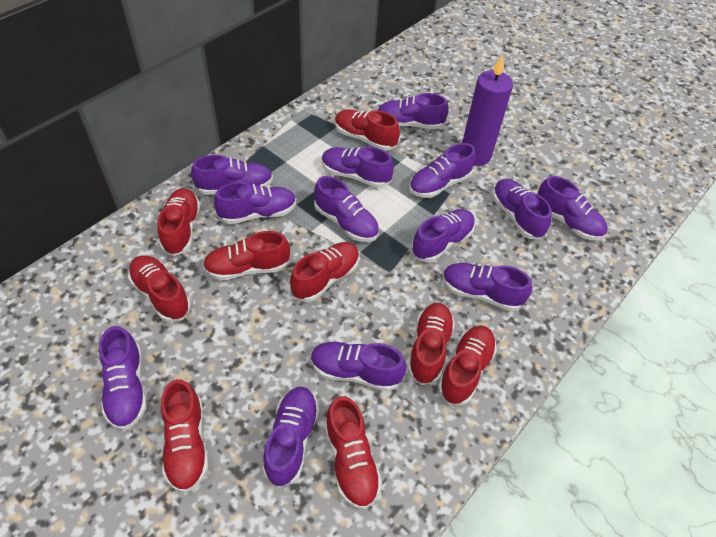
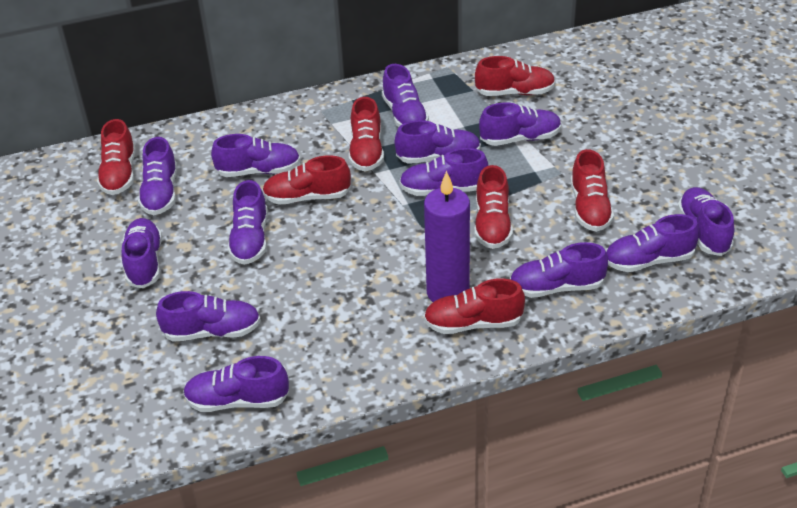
red shoe: [128,255,191,322] [157,188,200,256] [161,379,208,493] [203,231,290,281] [290,242,359,302] [324,396,382,510] [335,109,400,151] [407,303,455,385] [438,326,497,405] = 9 -> [97,119,136,195] [262,155,351,205] [349,97,384,171] [424,278,525,334] [475,56,556,96] [475,165,513,249] [570,149,614,232] = 7

